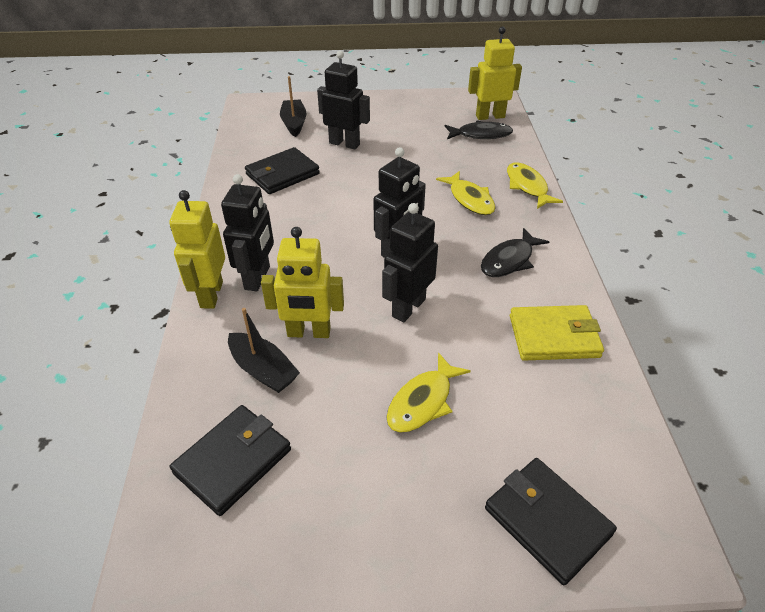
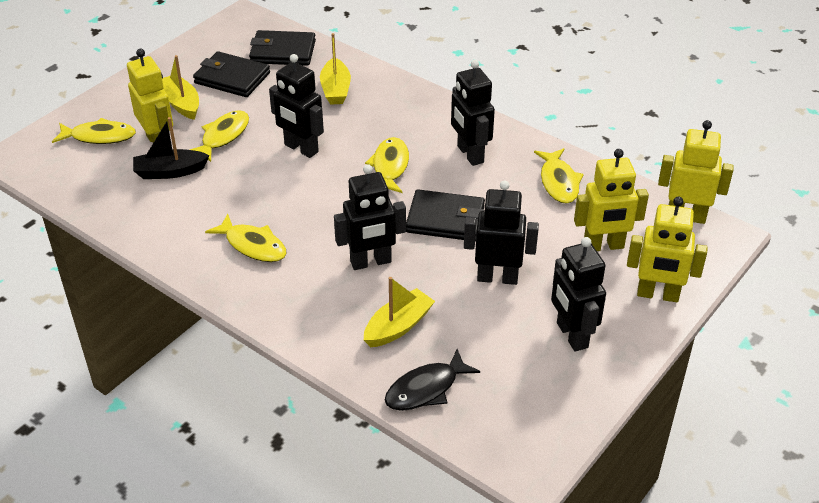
black boat: [228,308,300,393] [280,76,307,137] = 2 -> [133,117,210,179] = 1
black fish: [444,120,513,139] [481,228,549,277] = 2 -> [385,349,480,411] = 1
black robot: [221,174,274,292] [317,51,370,149] [373,147,426,258] [382,203,438,322] = 4 -> [269,54,324,158] [334,164,406,270] [451,60,495,166] [464,180,539,285] [551,237,606,352] = 5
yellow boat: none = 0 -> [162,55,199,120] [320,33,351,105] [364,277,435,347] = 3
yellow fish: [387,352,471,433] [436,171,495,215] [507,162,563,209] = 3 -> [52,118,136,144] [190,110,249,162] [205,214,287,262] [365,137,409,193] [534,148,584,204] = 5
yellow robot: [169,190,225,309] [261,227,344,338] [468,26,522,120] = 3 -> [127,49,173,143] [574,149,649,251] [627,196,708,302] [658,120,734,224] = 4
yellow wallet: [510,305,604,361] = 1 -> none = 0

